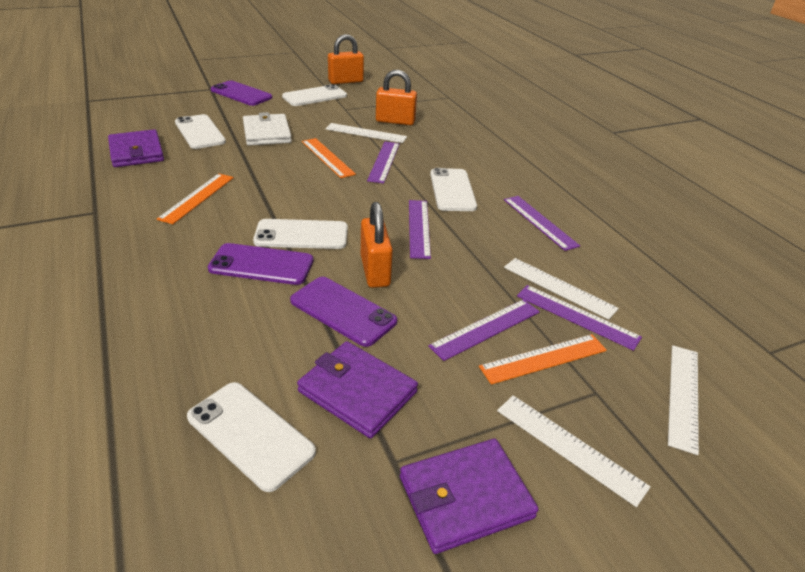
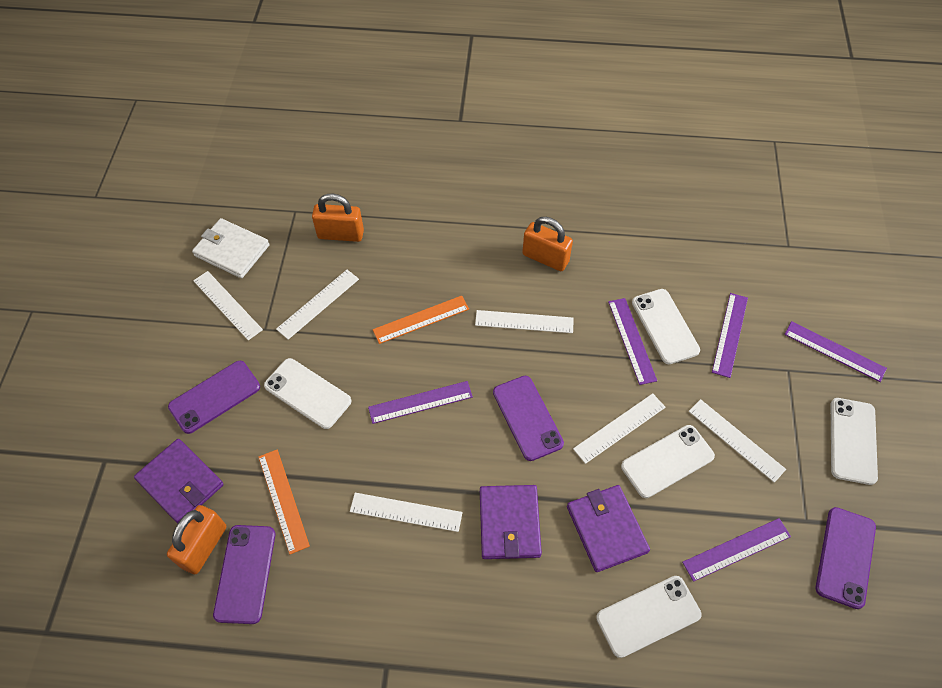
orange ruler: [157,173,234,224] [302,138,356,178] [479,334,607,385] = 3 -> [259,450,310,554] [373,296,469,344] = 2
purple phone: [208,243,314,285] [211,81,272,106] [290,277,397,347] = 3 -> [168,361,260,434] [213,525,275,624] [493,376,564,461] [816,507,876,609] = 4
white ruler: [325,123,407,143] [497,395,650,507] [504,258,619,320] [668,345,699,455] = 4 -> [193,271,263,340] [276,270,359,340] [350,493,462,532] [475,310,574,333] [573,393,666,464] [689,399,786,483] = 6

